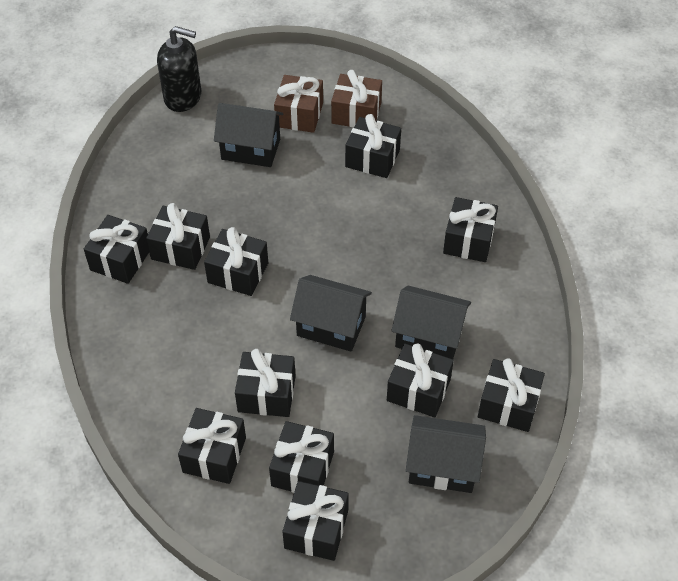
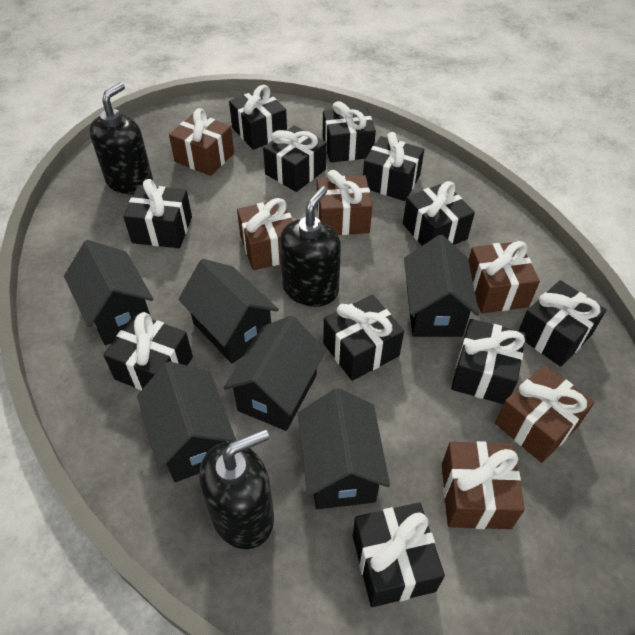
black house: [214,103,283,167] [290,275,372,352] [391,285,471,359] [406,415,486,493] = 4 -> [64,240,153,345] [137,361,236,482] [178,259,279,363] [223,316,326,431] [298,388,390,509] [404,235,479,337] = 6
black soap dispenser: [157,26,201,112] = 1 -> [90,82,153,194] [199,429,274,549] [280,186,341,307] = 3
brown gift: [274,75,323,133] [331,70,382,128] = 2 -> [169,108,234,176] [237,198,292,270] [317,170,372,235] [442,441,525,529] [469,241,540,313] [495,365,594,463] = 6

